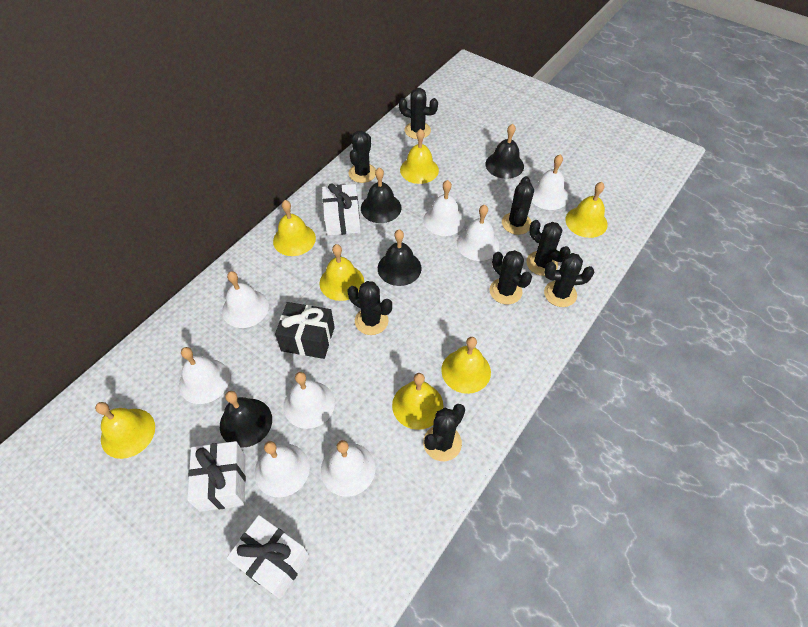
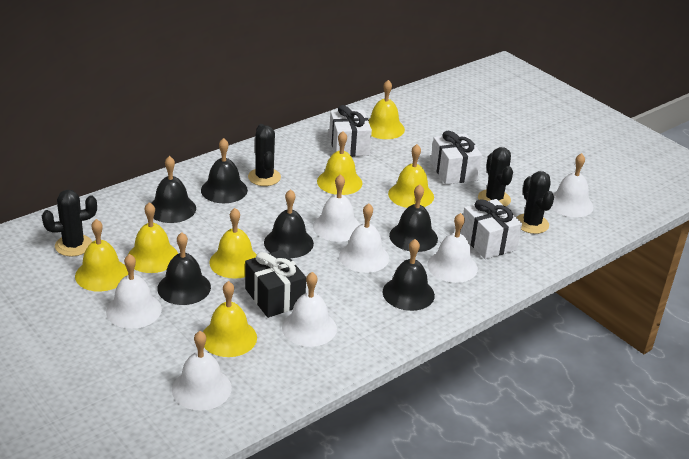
black bell: [220,391,272,448] [361,168,401,223] [378,230,422,286] [485,124,524,179] = 4 -> [151,156,196,223] [157,232,211,305] [201,138,248,203] [264,189,314,258] [383,239,435,311] [389,184,438,252] = 6
black cactus: [348,281,392,335] [349,131,376,183] [399,88,438,139] [423,404,465,461] [490,250,532,304] [502,176,534,235] [526,220,570,276] [544,253,594,307] = 8 -> [42,190,97,256] [248,124,281,186] [478,147,513,207] [516,171,554,234] = 4
white bell: [179,347,230,404] [222,271,269,328] [255,441,310,497] [283,372,335,429] [321,440,375,497] [423,180,465,236] [457,205,500,261] [532,155,569,210] = 8 -> [106,254,162,329] [172,331,232,411] [282,272,337,347] [313,174,360,242] [339,203,389,273] [427,213,478,283] [551,153,594,217] = 7

